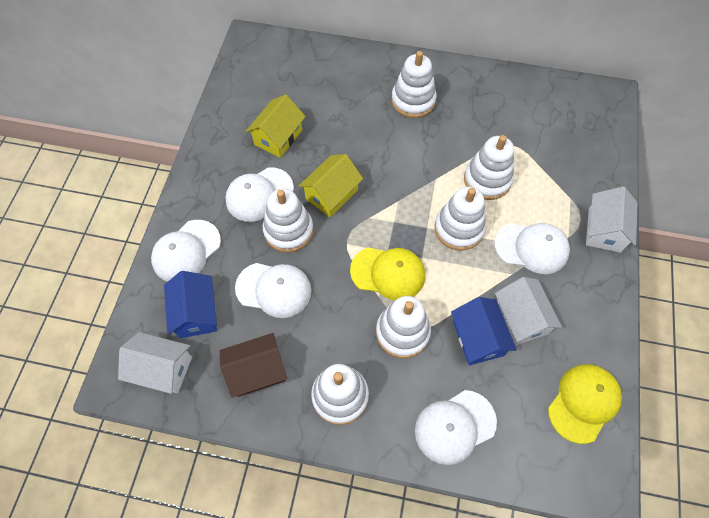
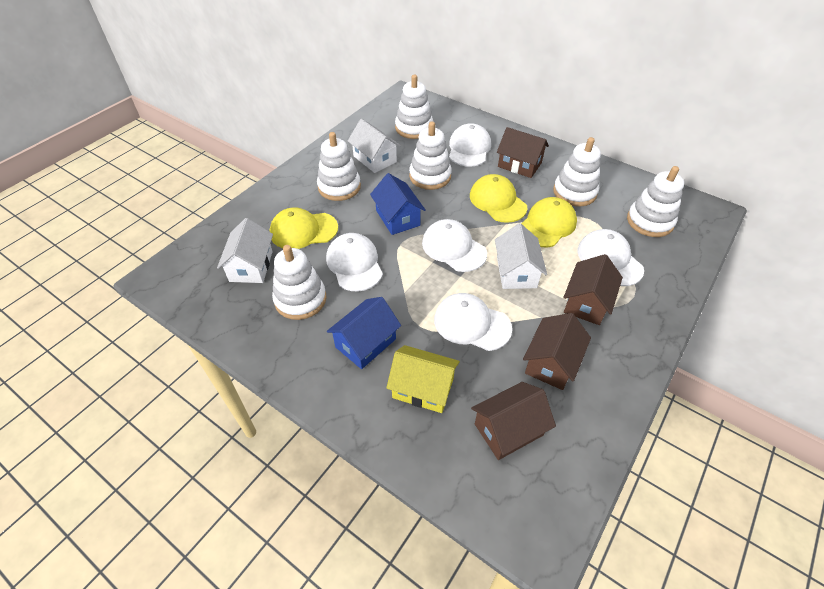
brown house: [220,333,287,398] = 1 -> [471,382,556,460] [497,127,549,178] [523,313,591,390] [563,254,623,325] = 4
yellow cap: [350,247,425,300] [548,364,622,444] = 2 -> [270,208,338,249] [470,174,527,223] [521,197,577,247] = 3
yellow house: [246,94,306,158] [299,154,363,217] = 2 -> [386,345,460,413] = 1

